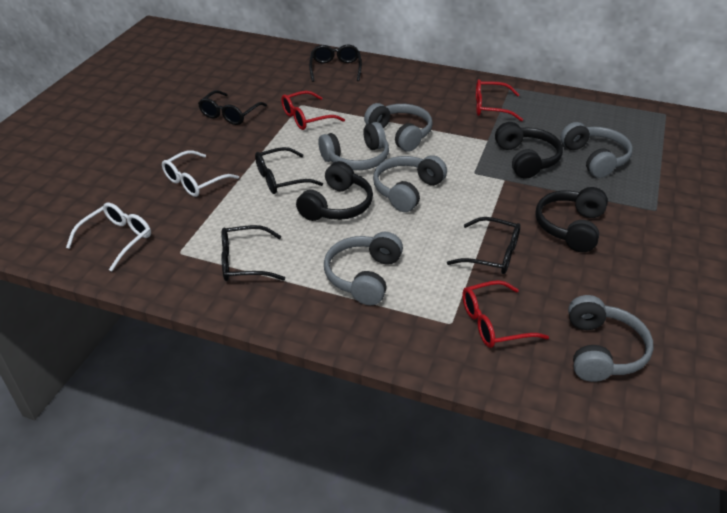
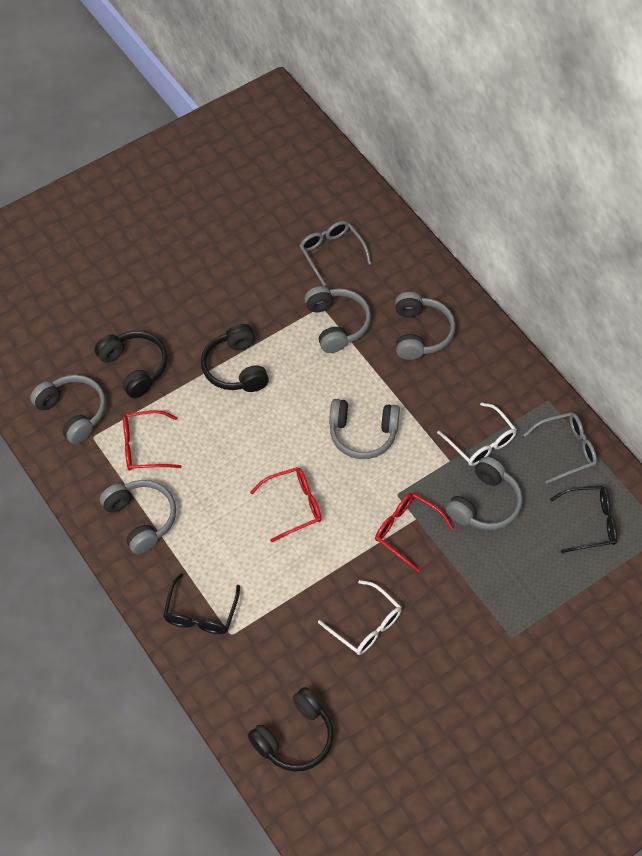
black glasses: [198,90,267,125] [221,225,285,281] [255,147,323,194] [309,45,362,82] [447,217,521,274] = 5 -> [163,573,240,634] [550,486,617,553] = 2
grey glasses: none = 0 -> [300,221,371,286] [524,412,597,484] = 2

